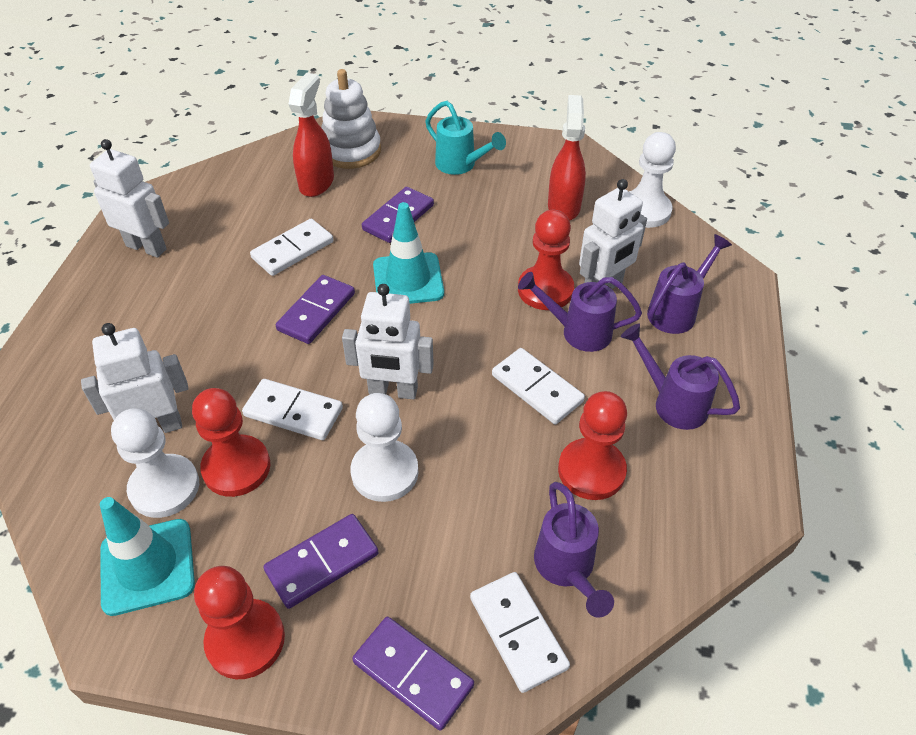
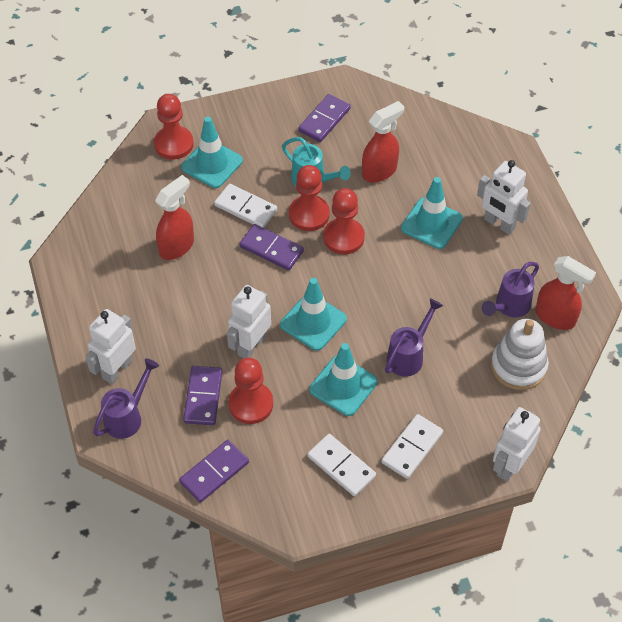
purple watering can: [518,272,642,352] [534,482,614,618] [621,324,740,430] [647,234,732,334] = 4 -> [93,358,159,439] [385,298,443,377] [482,262,539,318] = 3
red spray bottle: [289,73,334,197] [548,95,586,221] = 2 -> [155,175,194,260] [362,101,404,182] [536,256,596,330] = 3
turquoise traffic cone: [100,497,195,616] [373,202,444,304] = 2 -> [181,117,243,188] [280,278,347,351] [309,343,378,416] [401,177,463,249] = 4
white domino: [242,379,343,440] [250,219,333,276] [470,572,570,693] [492,348,585,424] = 4 -> [214,184,277,228] [308,434,376,496] [381,414,443,479] = 3
white pawn: [111,409,199,518] [350,393,419,502] [629,132,676,228] = 3 -> none = 0

